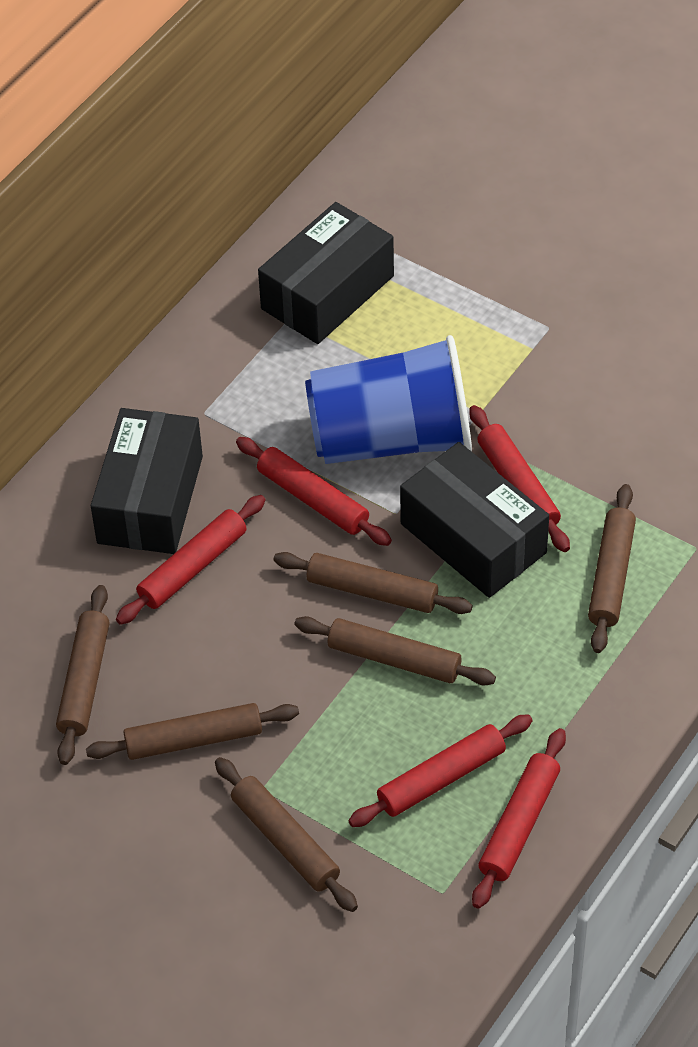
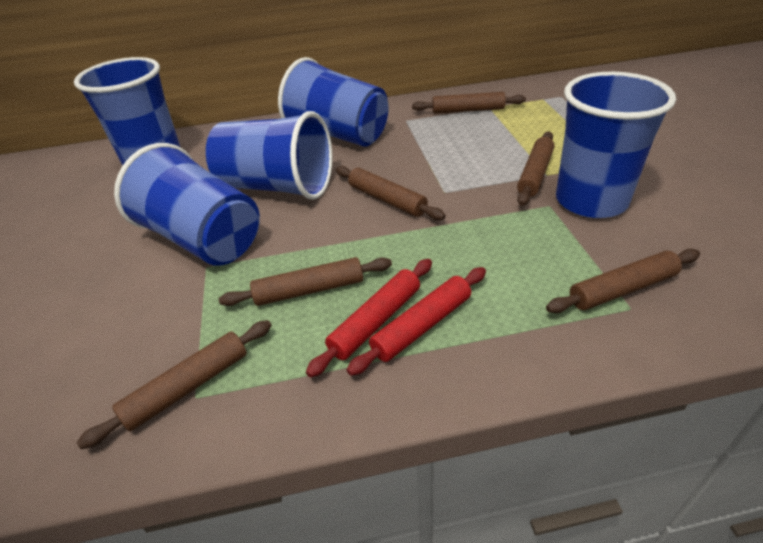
black box: [91,408,203,554] [258,202,394,344] [400,442,549,598] = 3 -> none = 0
blue cup: [305,335,472,464] = 1 -> [74,57,181,166] [114,143,260,266] [206,111,333,200] [278,57,388,147] [556,72,676,218] = 5
red rolling pin: [116,495,266,625] [236,437,392,546] [348,714,533,827] [469,405,570,552] [472,728,566,909] = 5 -> [306,259,432,377] [347,267,486,376] = 2

